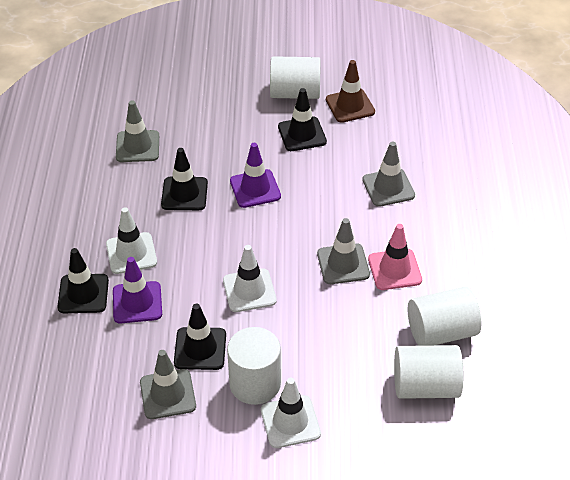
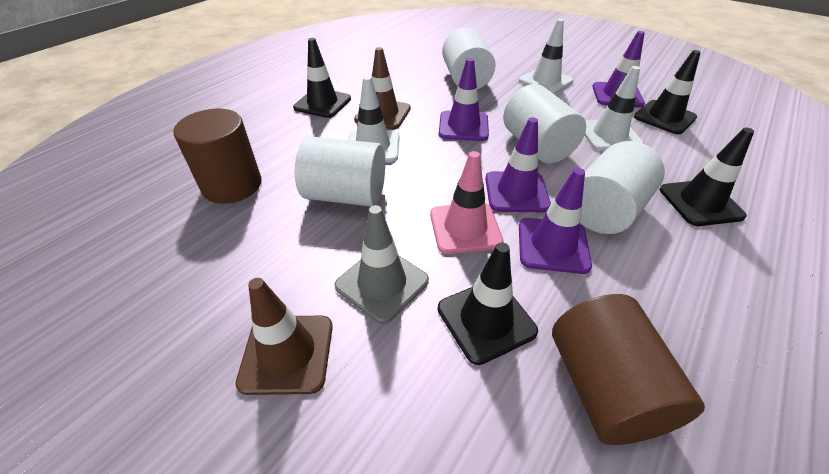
brown cylinder: none = 0 -> [173,109,262,204] [552,294,705,445] = 2
brown traffic cone: [326,60,375,123] = 1 -> [236,278,333,395] [354,47,411,129] = 2
grey traffic cone: [116,100,159,162] [140,350,196,419] [317,218,370,284] [362,142,415,207] = 4 -> [334,205,429,324] = 1
purple traffic cone: [113,257,162,323] [230,143,281,208] = 2 -> [439,58,489,141] [485,117,551,212] [519,168,592,274] [592,31,645,108] = 4

